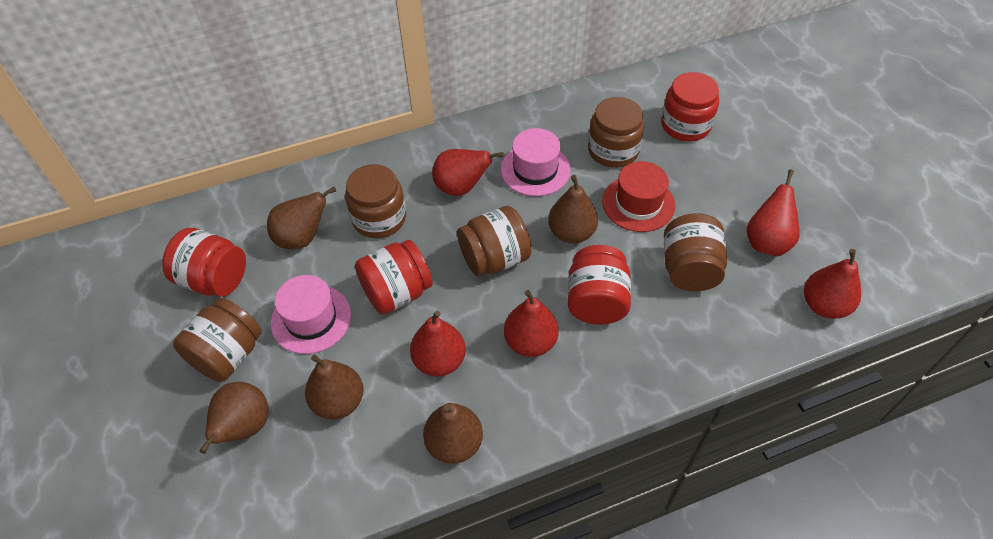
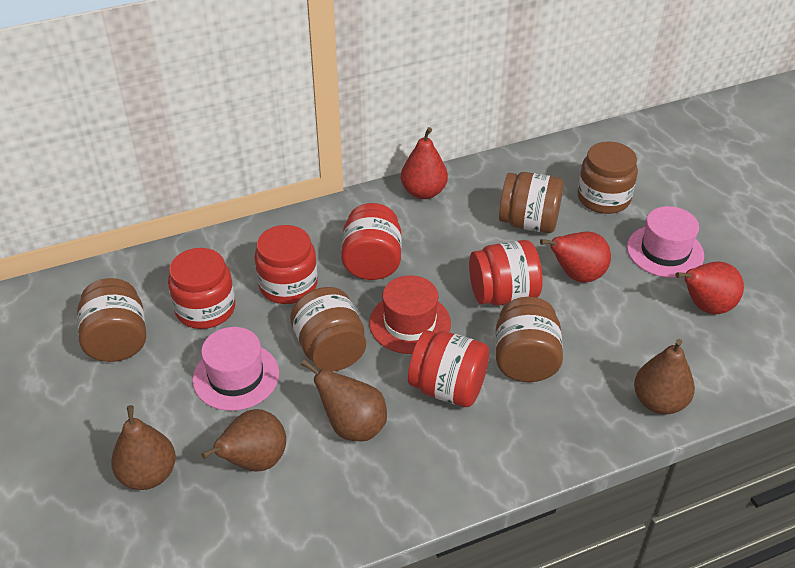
brown pear: [199,382,269,454] [267,187,336,249] [305,354,364,420] [423,403,483,464] [548,175,598,244] = 5 -> [111,405,176,490] [201,409,286,472] [301,359,387,441] [634,339,695,414] = 4
red jar: [162,228,246,297] [355,240,433,315] [568,245,631,325] [661,72,719,142] = 4 -> [168,248,235,329] [254,225,318,304] [341,203,402,280] [408,330,489,407] [469,240,543,306] = 5
red pear: [410,311,466,377] [432,149,504,196] [504,290,558,357] [747,170,800,256] [804,249,861,319] = 5 -> [401,127,448,199] [540,232,611,283] [675,262,744,315] = 3

